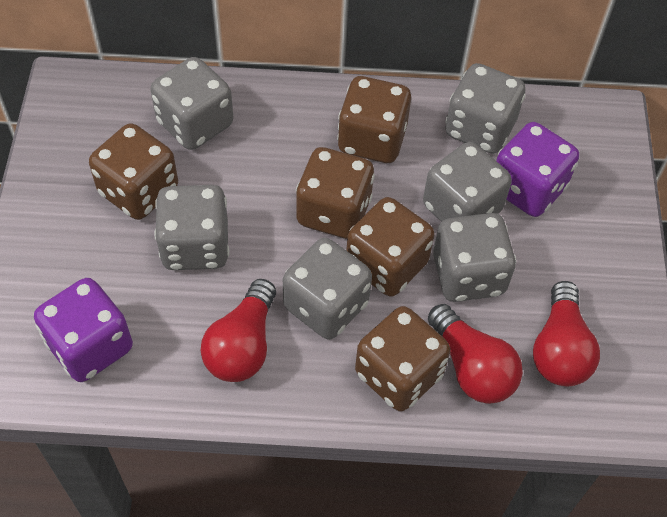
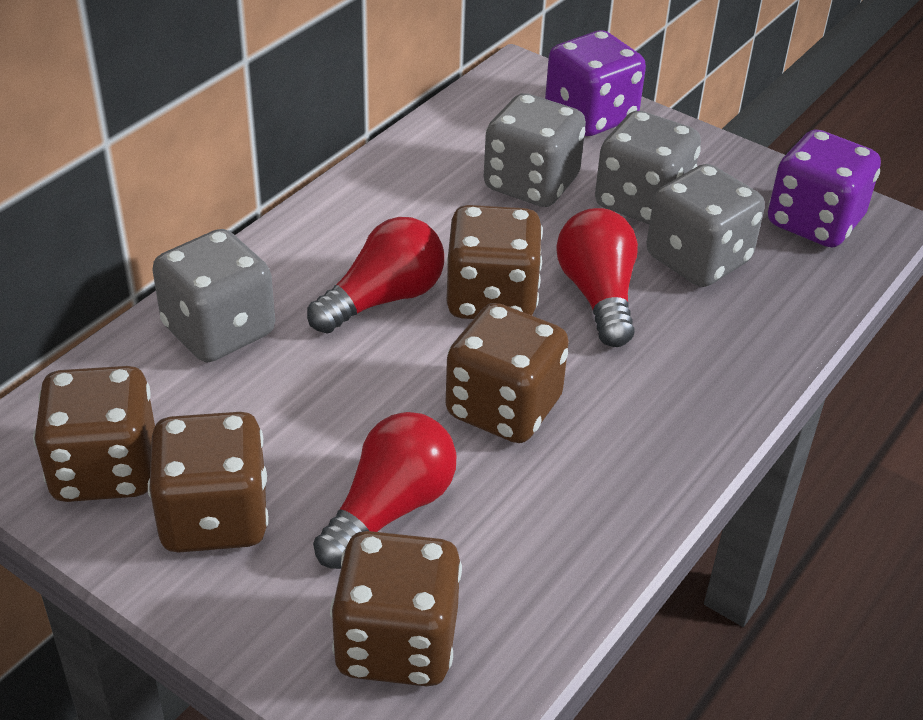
grey dice: [150,57,233,150] [154,185,229,270] [283,238,372,340] [423,142,512,222] [433,213,516,302] [445,63,526,154] = 6 -> [152,229,275,362] [484,93,586,207] [595,111,701,224] [646,164,765,287] = 4

